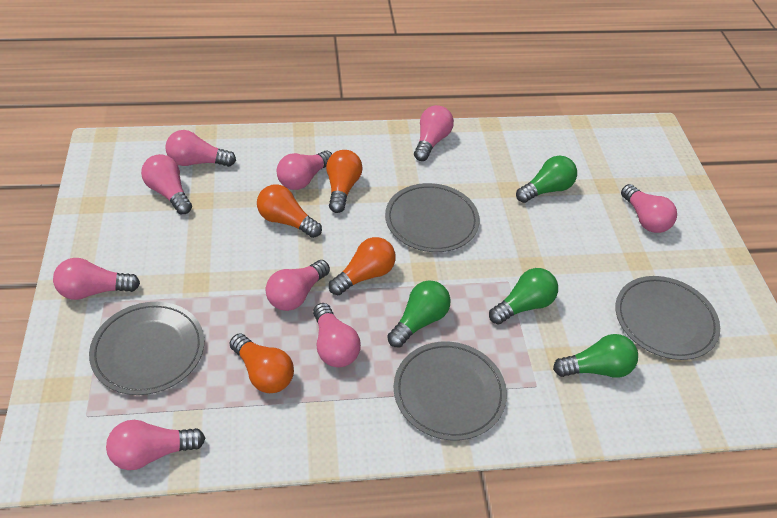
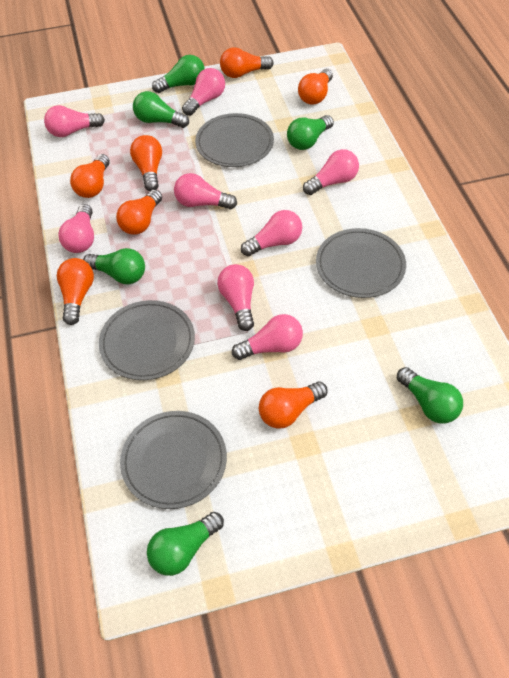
green light bulb: [387,280,451,348] [489,268,558,324] [516,156,577,203] [553,334,638,378] = 4 -> [83,248,145,284] [133,91,189,128] [147,512,224,576] [152,55,205,93] [287,115,334,150] [397,367,463,423] = 6
orange light bulb: [230,333,294,393] [257,184,322,238] [326,150,363,213] [329,237,396,295] = 4 -> [57,258,94,325] [70,154,110,198] [116,189,162,235] [130,135,162,191] [220,47,273,78] [259,382,328,429] [298,69,333,105] = 7
pink light bulb: [53,258,140,300] [106,420,205,470] [141,154,192,214] [165,130,236,167] [266,260,330,311] [277,151,332,190] [313,303,361,367] [414,105,454,161] [621,184,677,233] = 9 -> [44,105,105,137] [58,204,94,253] [174,173,237,210] [182,68,225,116] [217,264,254,331] [232,314,303,360] [241,210,302,256] [303,149,359,195] = 8

